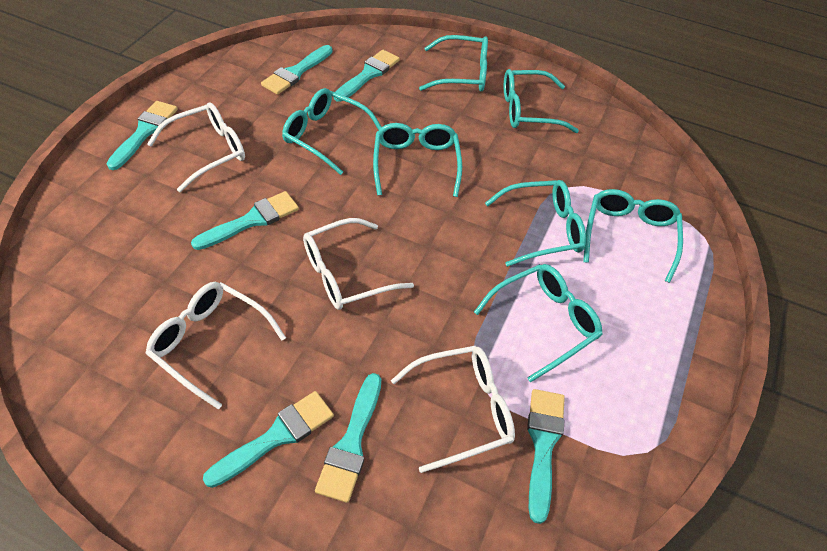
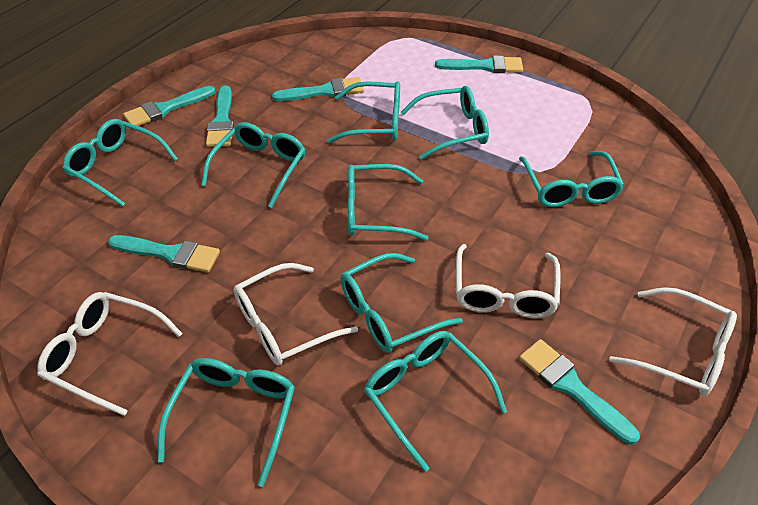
turquoise brush: [106,101,178,170] [191,191,299,250] [203,391,334,488] [261,45,332,95] [315,373,381,503] [333,50,400,102] [527,389,565,524] = 7 -> [108,235,220,272] [123,86,216,126] [206,85,234,147] [272,77,364,101] [435,55,523,73] [519,339,640,444] = 6
turquoise glasses: [282,88,381,175] [373,123,462,197] [419,35,488,91] [474,264,603,382] [485,180,586,267] [504,69,579,133] [583,189,683,283] = 7 -> [62,119,178,207] [158,358,295,487] [201,122,306,208] [327,81,400,143] [340,253,463,353] [348,164,428,241] [364,331,507,472] [400,86,489,160] [519,151,624,207] = 9

